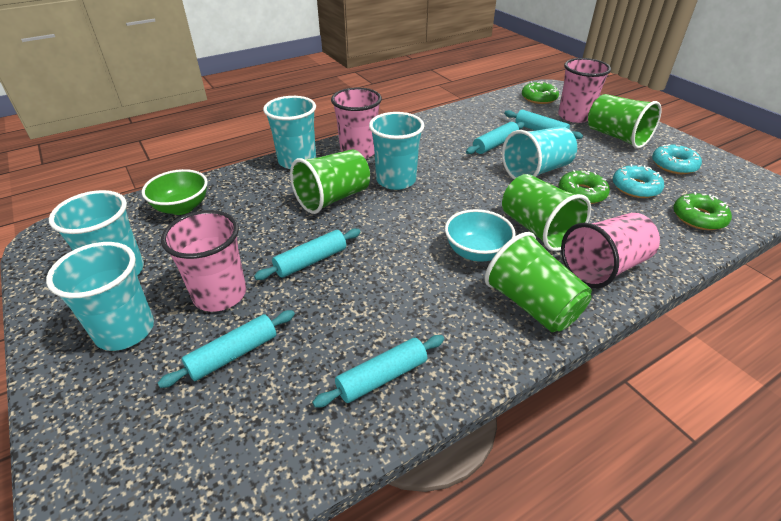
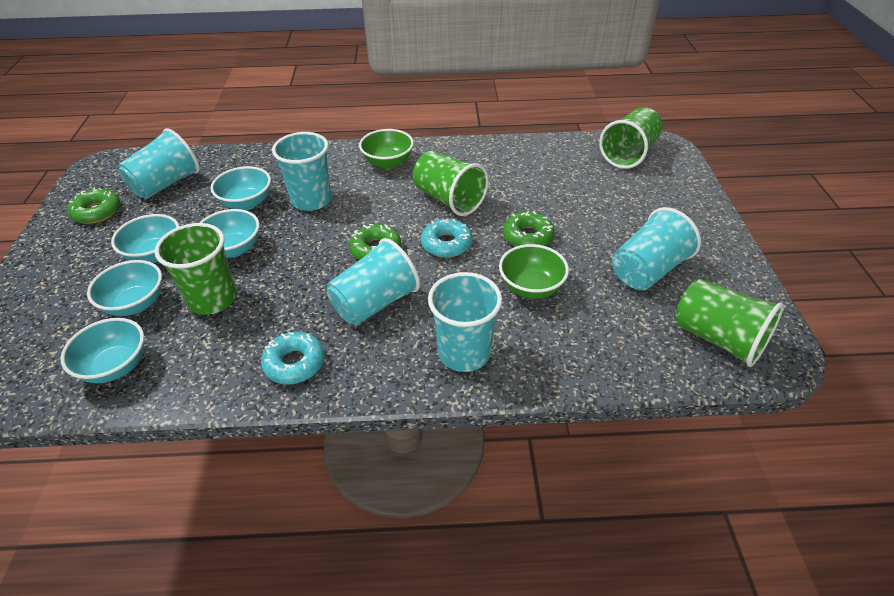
green bowl: [142,169,208,215] = 1 -> [359,129,414,169] [499,244,569,299] = 2
pink cup: [161,210,246,312] [331,88,382,159] [558,58,611,123] [561,213,660,288] = 4 -> none = 0
turquoise bowl: [445,209,516,262] = 1 -> [60,318,144,383] [87,260,162,316] [111,214,179,263] [199,209,260,258] [210,166,271,210] = 5
turquoise rolling pin: [158,310,295,388] [254,228,361,280] [312,335,444,408] [466,122,524,154] [504,110,583,139] = 5 -> none = 0

